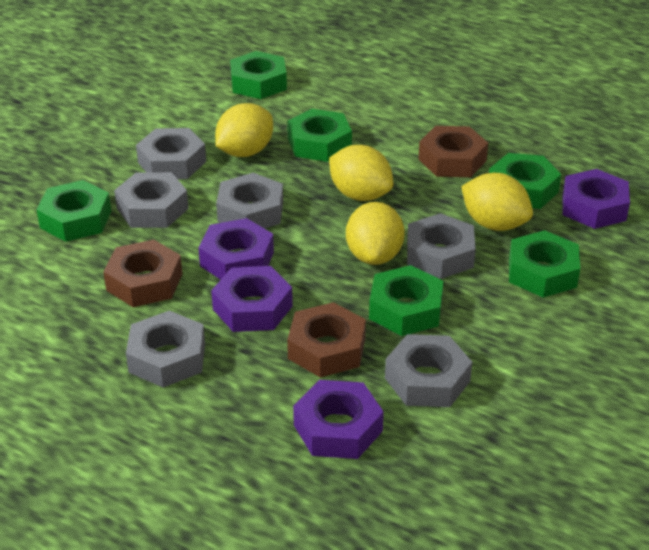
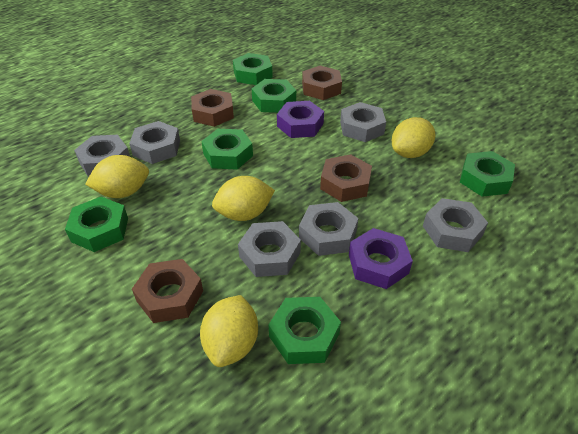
brown nut: [103,240,182,307] [287,302,366,378] [418,126,488,177] = 3 -> [132,259,203,323] [191,89,234,127] [302,66,342,100] [320,154,372,202] = 4
purple nut: [198,218,274,280] [211,266,293,332] [293,380,384,459] [563,169,630,229] = 4 -> [277,101,324,138] [349,228,413,289] = 2

